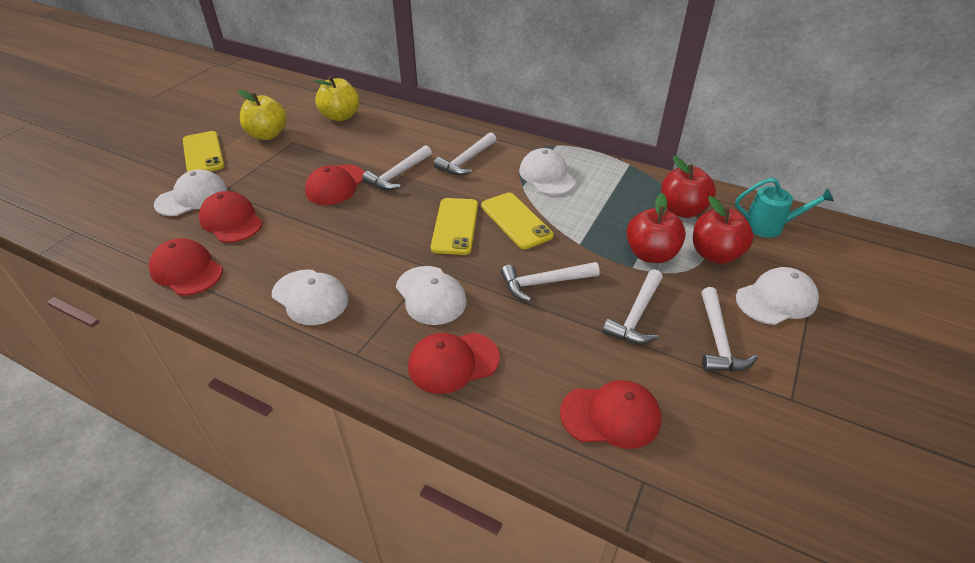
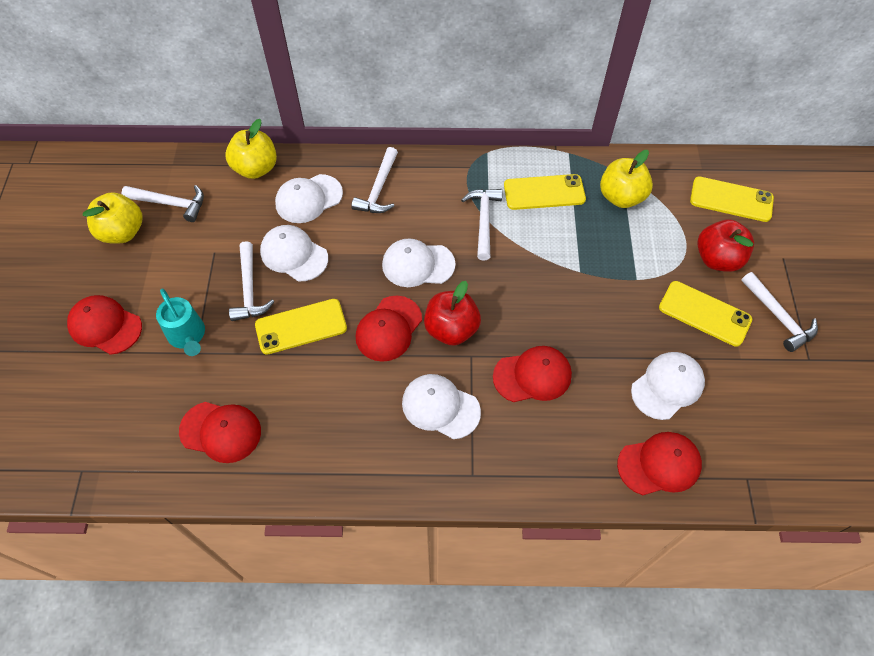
red apple: [626,193,686,263] [661,156,716,218] [693,196,754,264] = 3 -> [424,281,481,346] [697,220,754,272] = 2
yellow apple: [238,90,287,140] [314,76,360,121] = 2 -> [83,192,143,244] [225,119,277,179] [600,150,653,208] = 3
yellow phone: [183,131,224,172] [431,198,478,255] [481,193,554,249] = 3 -> [255,299,347,355] [504,174,586,210] [659,281,752,347] [690,177,774,222] = 4

